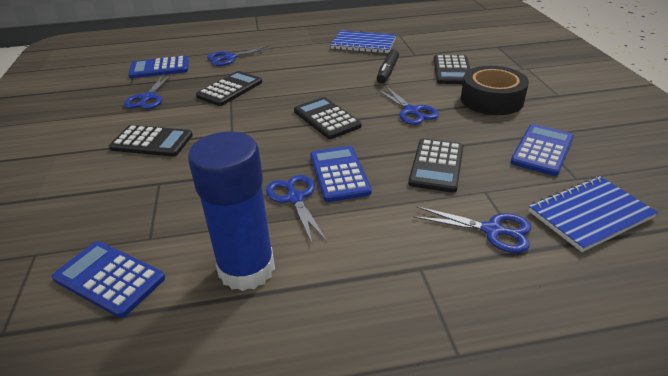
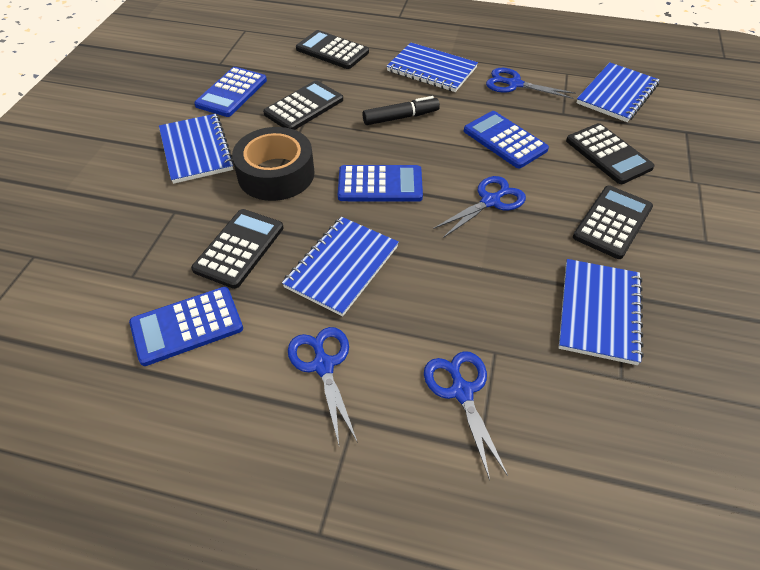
blue glue stick: [188,131,275,291] = 1 -> none = 0
blue notebook: [330,30,396,53] [529,176,658,252] = 2 -> [159,114,234,184] [282,217,399,317] [386,42,478,92] [559,259,644,365] [576,62,660,122] = 5
blue scissors: [124,74,172,109] [207,45,273,66] [266,175,327,245] [377,86,439,125] [413,206,531,253] = 5 -> [288,327,358,445] [424,351,508,480] [433,176,526,238] [486,68,575,99] = 4

